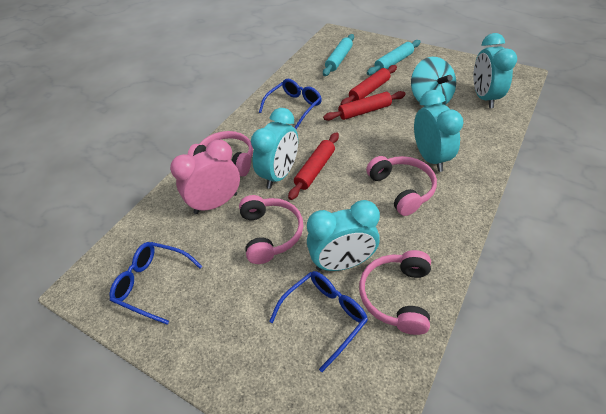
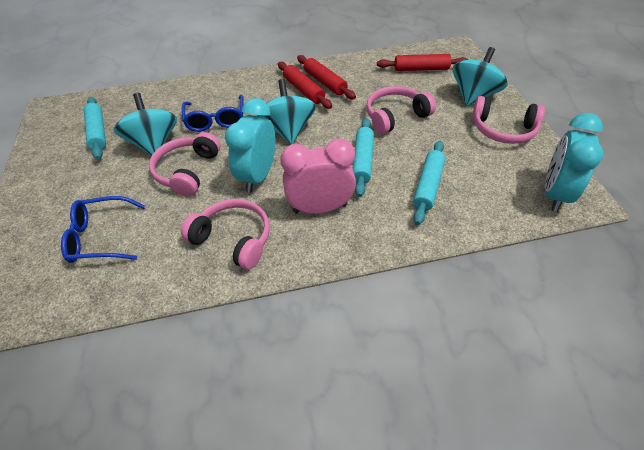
blue glasses: [109,242,203,325] [259,79,322,129] [269,271,368,372] = 3 -> [61,196,145,263] [182,95,244,132] = 2
turquoise clock: [251,108,298,189] [307,200,380,271] [414,90,464,172] [473,33,517,108] = 4 -> [225,98,275,193] [545,113,603,212] = 2
turquoise rolling pin: [323,34,354,76] [367,40,420,75] = 2 -> [84,97,106,160] [353,118,374,197] [413,141,445,225] = 3
turquoise spinning top: [411,57,456,107] = 1 -> [113,93,177,156] [257,79,316,144] [453,47,508,106] = 3

